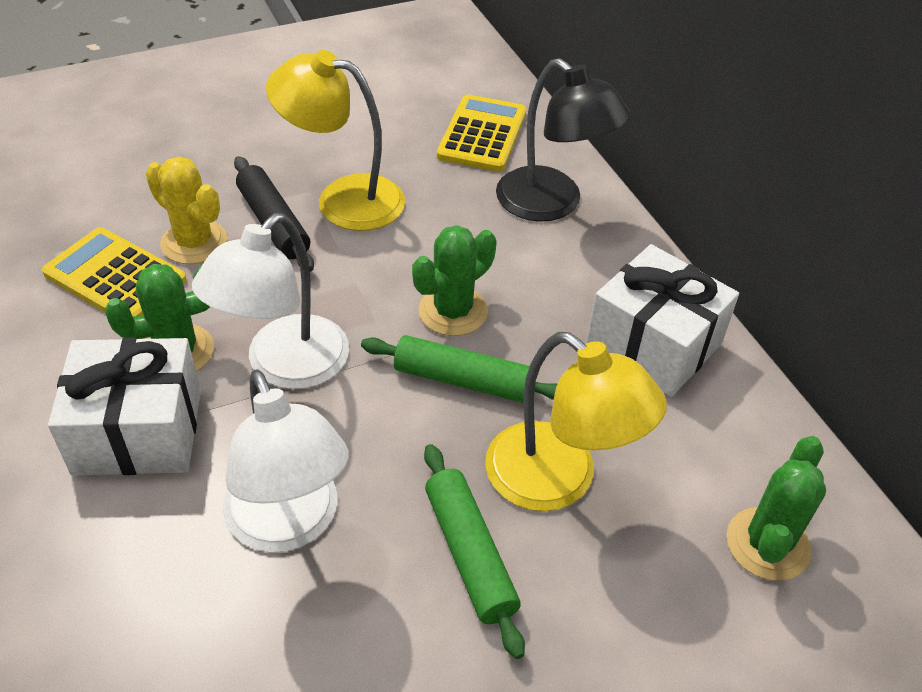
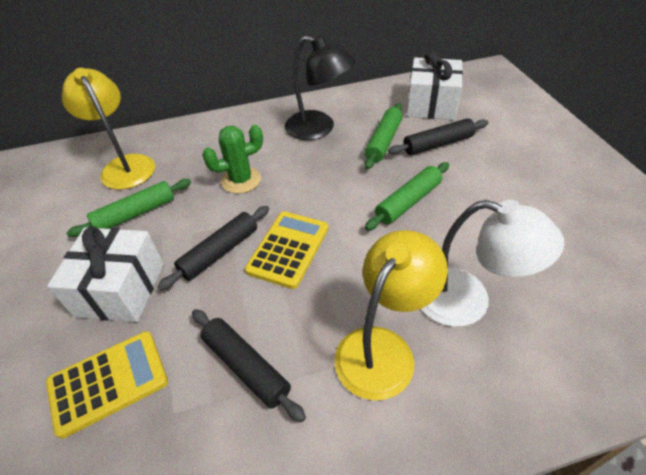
black rolling pin: [234,156,314,272] = 1 -> [157,206,269,291] [192,309,306,422] [388,118,488,155] = 3
green cactus: [105,264,214,371] [412,225,497,336] [726,436,826,581] = 3 -> [202,125,263,194] = 1
green rolling pin: [361,335,557,403] [424,444,525,659] = 2 -> [66,179,191,237] [364,103,403,169] [365,162,449,231] = 3
white lamp: [192,213,349,389] [223,370,349,552] = 2 -> [422,200,564,327] = 1
yellow cactus: [146,156,227,264] = 1 -> none = 0

